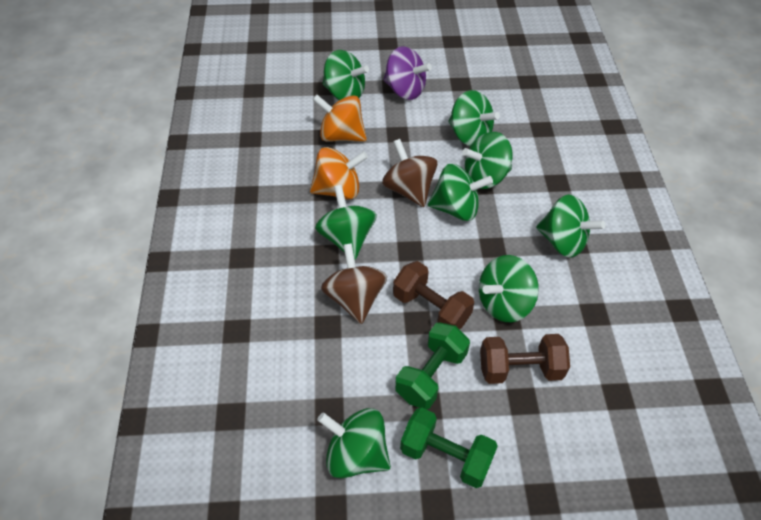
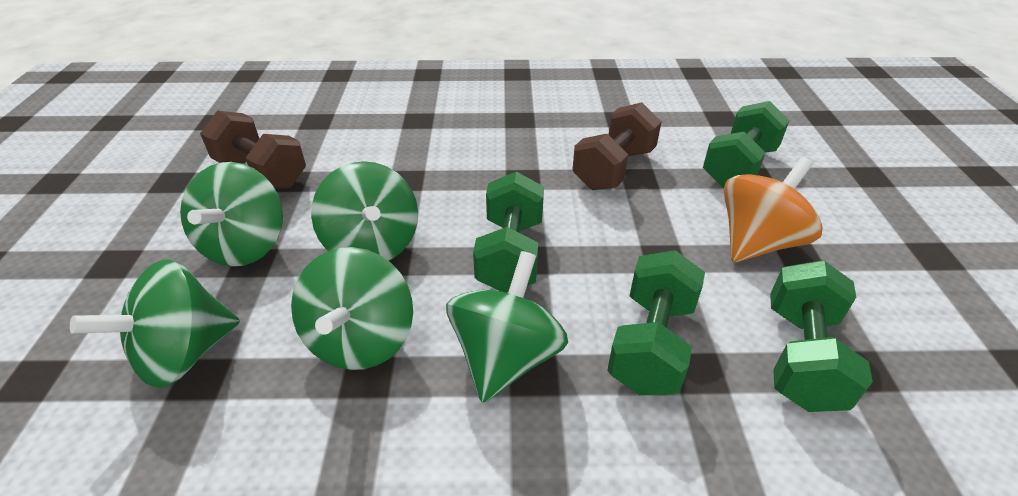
brown spinning top: [321,243,387,324] [382,139,438,207] = 2 -> none = 0
green dumbbell: [395,323,470,409] [400,407,498,488] = 2 -> [473,172,544,293] [607,250,705,395] [703,101,789,188] [770,260,873,412] = 4
green spinning top: [315,185,377,260] [317,408,391,479] [322,50,369,100] [428,164,493,221] [449,90,500,146] [462,132,512,189] [479,255,539,322] [536,195,605,258] = 8 -> [70,259,240,388] [180,162,283,266] [291,247,413,370] [311,161,418,261] [446,251,568,403] = 5
orange spinning top: [310,147,368,200] [313,95,367,142] = 2 -> [724,157,823,262] = 1
purple spinning top: [383,47,432,100] = 1 -> none = 0

